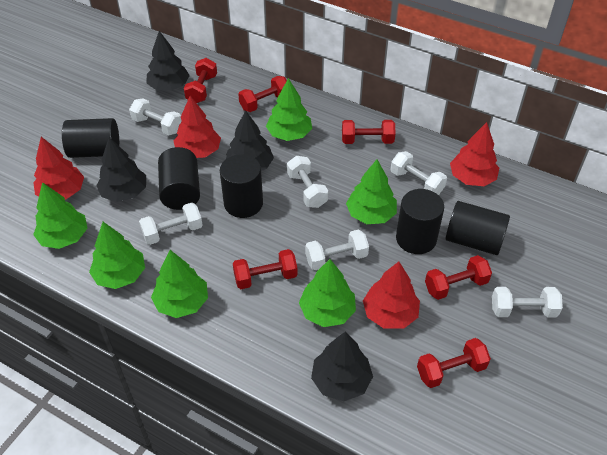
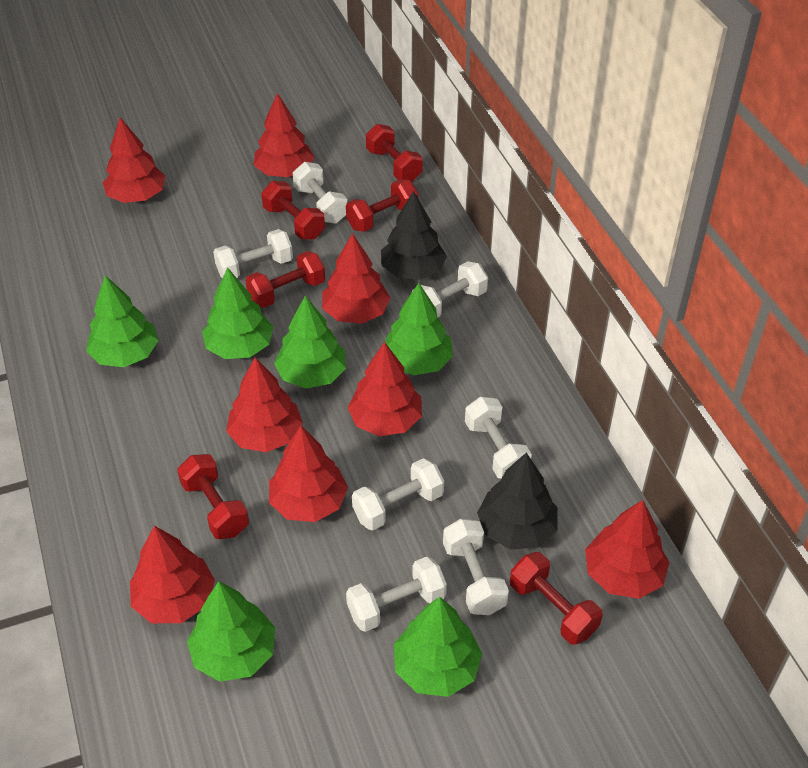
black cylinder: [62,118,119,158] [158,147,200,210] [220,154,263,218] [396,189,444,254] [446,201,510,255] = 5 -> none = 0
black tree: [96,137,146,202] [147,31,190,91] [226,110,274,171] [311,332,373,401] = 4 -> [381,191,447,280] [477,452,558,549] = 2
red tree: [33,137,84,199] [173,96,221,158] [363,262,420,329] [450,122,499,186] = 4 -> [103,118,166,203] [130,526,215,623] [226,357,303,452] [254,93,315,177] [269,426,348,522] [322,233,390,324] [347,342,422,436] [585,500,669,599] = 8
white dumbbell: [129,98,182,135] [139,202,202,245] [287,156,328,208] [305,229,369,270] [391,151,447,195] [492,287,563,318] = 6 -> [213,229,293,278] [293,162,348,224] [346,557,447,632] [352,458,444,530] [412,261,488,317] [443,519,509,615] [465,397,532,479] = 7

